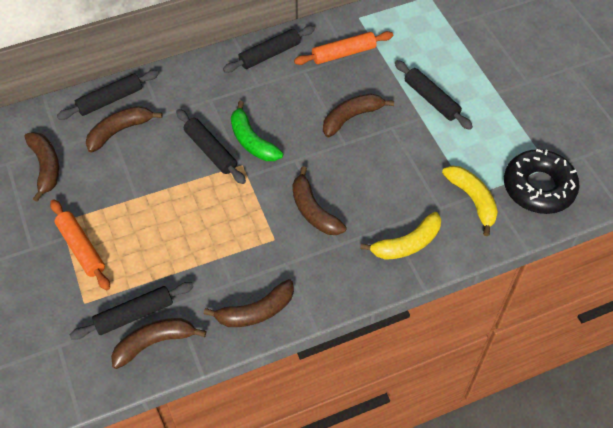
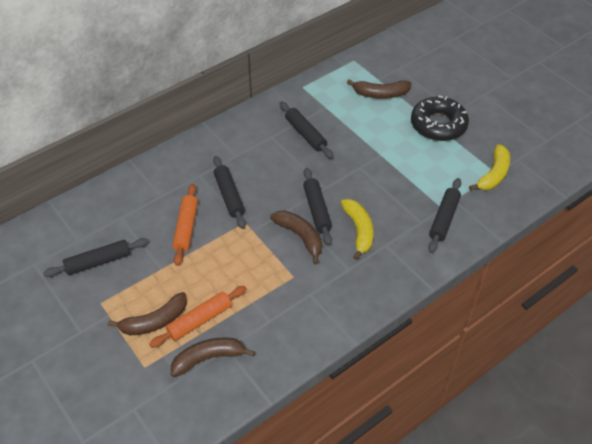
brown banana: [25,132,59,202] [86,106,162,152] [111,318,206,369] [204,279,294,327] [293,166,347,235] [323,94,394,137] = 6 -> [108,292,187,336] [171,337,255,377] [270,211,322,264] [347,80,412,99] = 4
green banana: [231,101,283,161] = 1 -> none = 0

